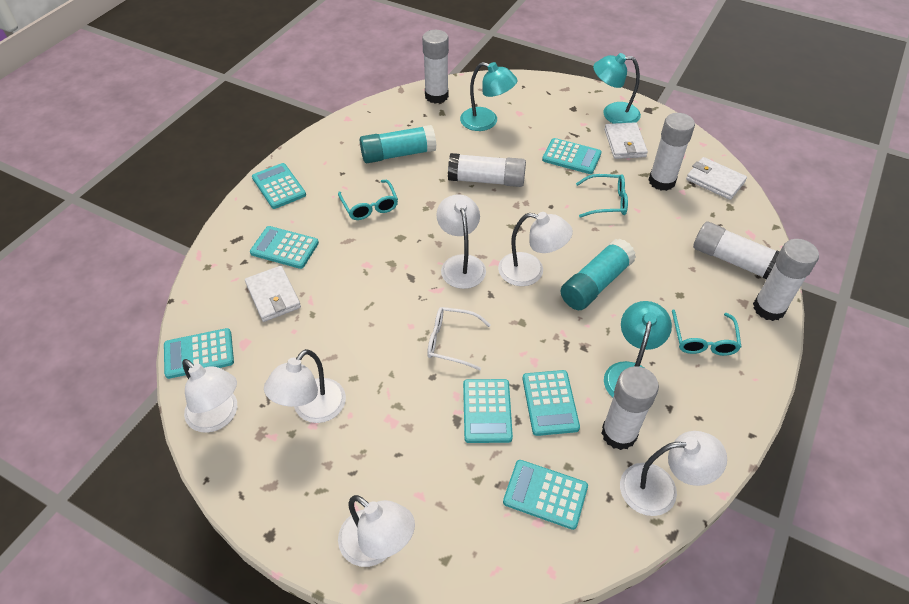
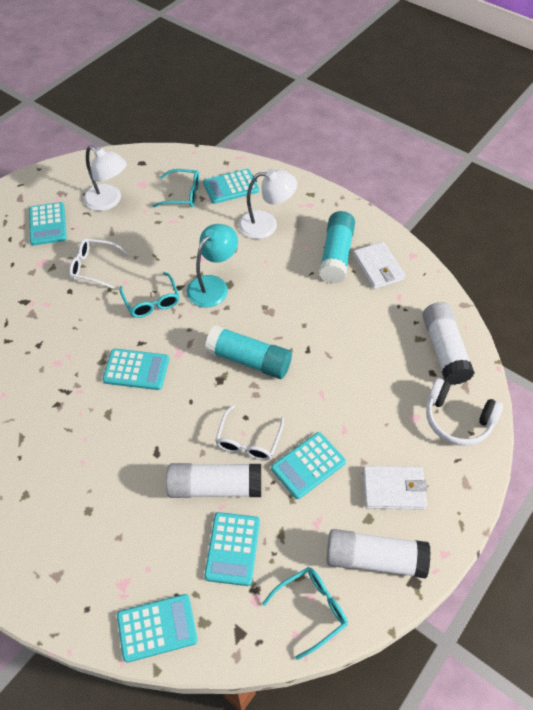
turquoise calculator: [164,328,234,379] [250,226,319,269] [252,163,306,209] [463,379,513,443] [503,460,588,530] [523,370,580,436] [542,138,602,174] = 7 -> [29,202,67,246] [103,349,169,390] [117,594,198,663] [203,169,259,204] [204,512,260,586] [271,432,346,499] = 6
turquoise lamp: [460,62,517,131] [593,53,641,124] [604,301,672,397] = 3 -> [187,224,238,307] = 1
white glasses: [427,307,491,370] = 1 -> [69,238,129,289] [215,405,284,461] = 2
white glue stick: [422,30,449,104] [448,153,526,187] [602,366,659,450] [648,113,695,191] [693,222,779,279] [753,239,819,321] = 6 -> [166,463,261,498] [326,529,431,579] [422,302,475,385] = 3
white headphones: none = 0 -> [426,378,503,446] = 1
white lamp: [182,359,237,433] [264,349,346,423] [338,495,415,567] [436,194,486,289] [498,212,573,286] [620,431,727,516] = 6 -> [83,146,127,211] [238,169,297,239] = 2
white wallet: [245,266,301,322] [604,122,648,159] [686,157,747,200] = 3 -> [353,242,405,289] [363,466,428,510] = 2

